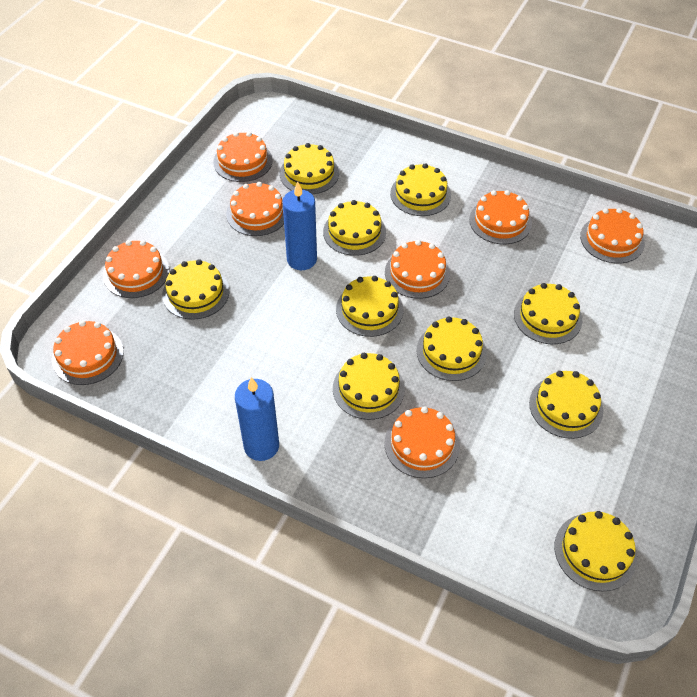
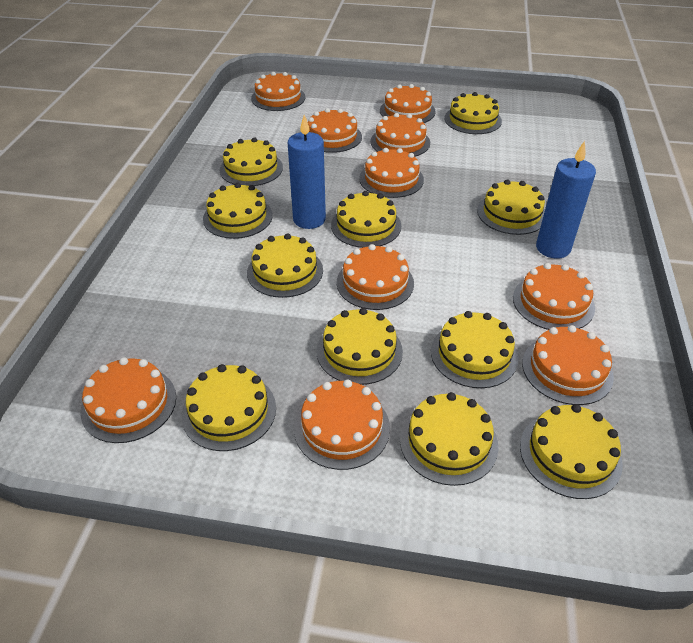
orange cake: [52,320,124,385] [103,240,169,298] [213,132,273,182] [226,182,284,236] [384,407,460,478] [385,240,450,299] [469,190,532,244] [580,208,645,264] = 8 -> [80,357,176,443] [251,72,305,111] [294,379,390,470] [308,108,362,153] [337,244,414,310] [359,148,424,198] [371,113,430,157] [380,84,436,123] [513,263,595,330] [522,325,614,405] = 10
yellow cake: [162,259,229,320] [280,143,339,194] [323,200,386,256] [333,353,405,420] [336,276,403,337] [390,163,451,216] [417,317,487,381] [514,283,582,344] [529,371,603,439] [554,511,637,591] = 10 -> [181,364,276,451] [203,183,273,239] [219,137,283,186] [247,233,323,298] [317,308,403,385] [331,191,401,248] [400,392,498,486] [431,311,518,388] [444,92,502,134] [477,179,545,235] [520,404,623,499] = 11

